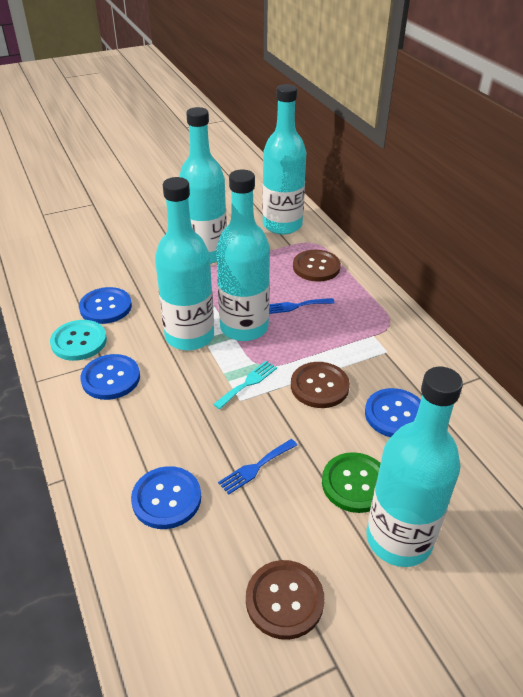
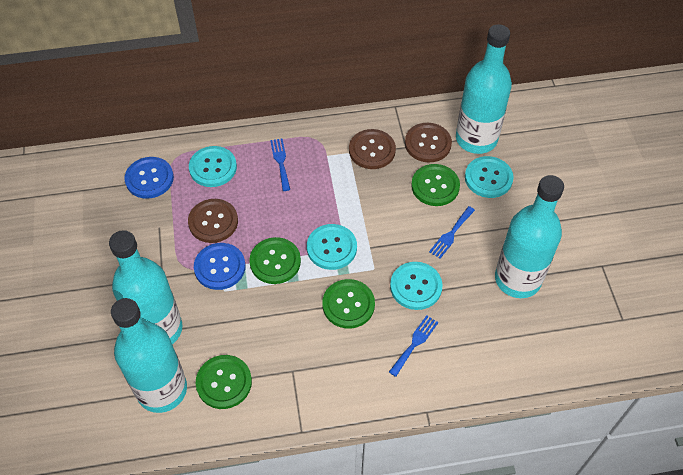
blue button: [79,287,132,324] [80,354,140,400] [131,466,201,529] [365,388,421,437] = 4 -> [125,157,174,199] [194,243,246,290] = 2
blue fork: [218,439,297,495] [269,298,335,314] = 2 -> [270,138,290,191] [389,315,438,377] [429,206,475,259] = 3
green button: [322,452,381,513] = 1 -> [195,355,252,409] [249,237,301,284] [322,279,375,328] [411,164,460,206] = 4
turquoise bottle: [155,177,214,351] [179,107,227,264] [216,170,270,341] [262,84,306,235] [367,367,463,567] = 5 -> [109,230,183,344] [111,298,187,413] [456,24,512,154] [495,175,564,298] = 4
turquoise button: [50,320,107,361] = 1 -> [189,146,237,187] [307,224,357,270] [390,262,443,310] [465,156,514,198] = 4
turquoise fork: [213,361,277,409] = 1 -> none = 0

